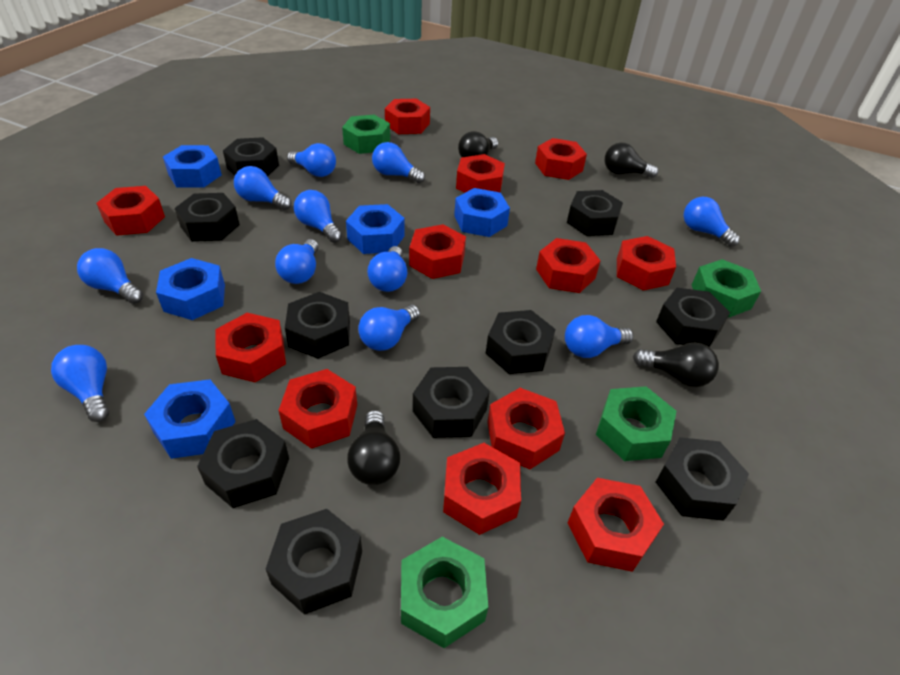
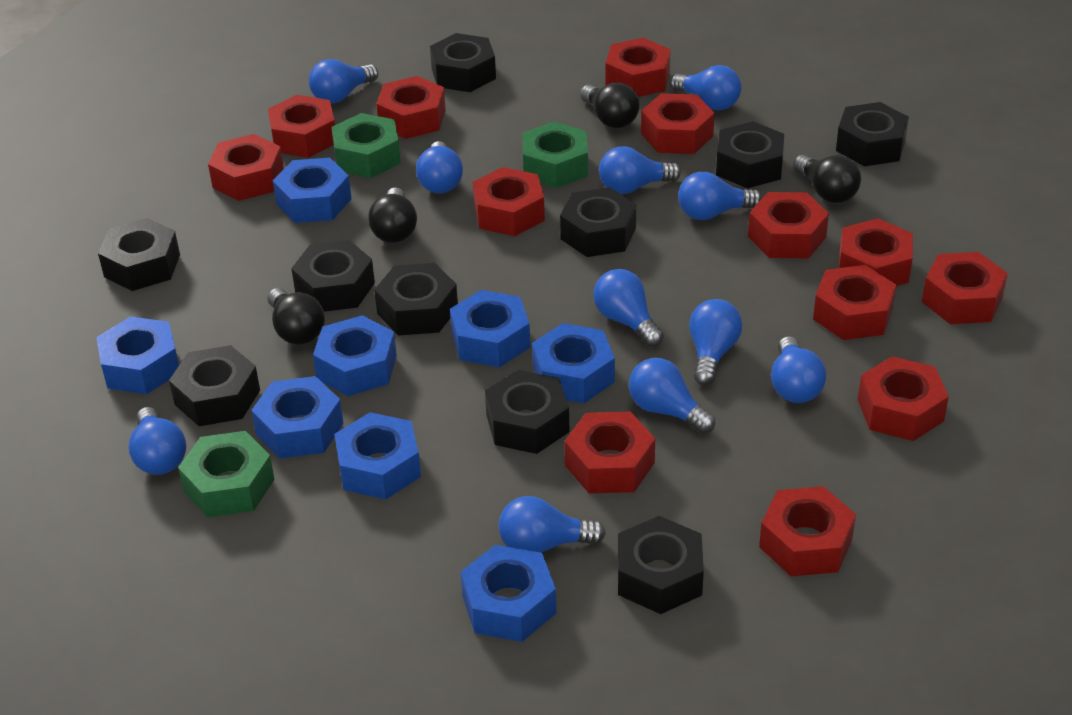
blue nut: [144,379,236,459] [156,258,225,320] [163,145,222,188] [346,204,405,254] [454,188,510,237] = 5 -> [96,316,179,394] [251,376,343,459] [273,158,352,223] [313,315,397,396] [334,412,421,500] [450,290,530,367] [460,545,556,642] [532,323,615,403] = 8
green nut: [342,115,390,154] [401,537,488,648] [596,386,676,461] [692,259,761,318] = 4 -> [178,431,275,517] [331,113,401,178] [523,121,588,188] = 3
red nut: [96,186,165,236] [216,313,286,383] [278,369,357,449] [385,99,430,134] [409,224,466,279] [443,443,521,535] [456,154,505,193] [487,388,565,469] [535,138,587,180] [536,238,601,293] [568,478,664,572] [617,236,676,291] = 12 -> [208,134,284,201] [268,95,335,158] [376,76,446,139] [473,167,545,236] [564,412,655,493] [605,38,671,97] [641,93,715,154] [748,192,829,258] [759,486,856,576] [813,265,896,340] [839,218,913,286] [858,356,949,441] [922,252,1008,324] = 13

